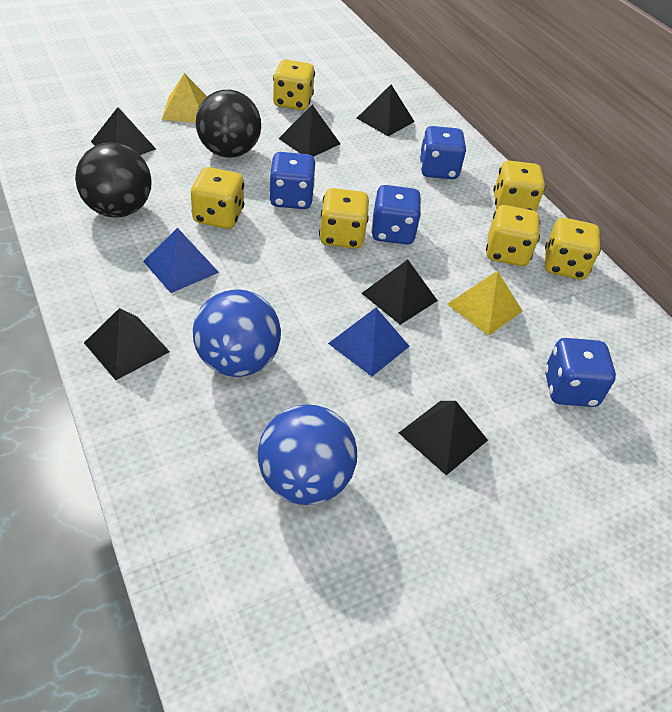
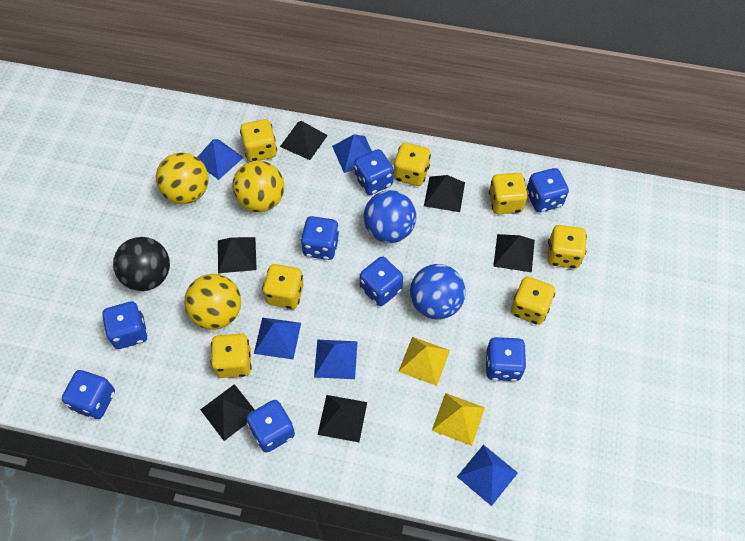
black ball: [75,142,152,217] [196,90,261,158] = 2 -> [113,237,170,291] = 1
blue dice: [269,152,315,209] [371,185,421,245] [419,126,466,179] [545,338,616,407] = 4 -> [62,370,115,419] [102,302,148,349] [246,400,295,453] [301,216,339,260] [354,149,394,195] [360,257,403,306] [485,337,526,382] [526,168,569,212] = 8
blue pyramid: [143,228,219,293] [328,308,410,377] = 2 -> [197,139,244,180] [254,317,301,359] [314,340,358,379] [332,134,372,173] [457,445,518,506] = 5
yellow ball: none = 0 -> [156,153,209,204] [184,274,241,330] [232,160,284,212] = 3
yellow dice: [191,167,245,229] [273,60,315,110] [319,188,369,249] [486,205,540,266] [493,161,545,212] [545,218,601,280] = 6 -> [211,334,252,378] [240,119,277,162] [262,264,304,309] [394,142,431,186] [489,173,528,214] [511,277,555,325] [547,225,587,269] = 7

